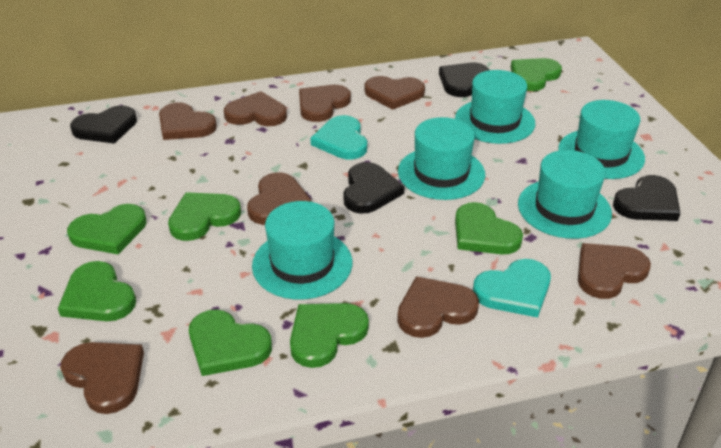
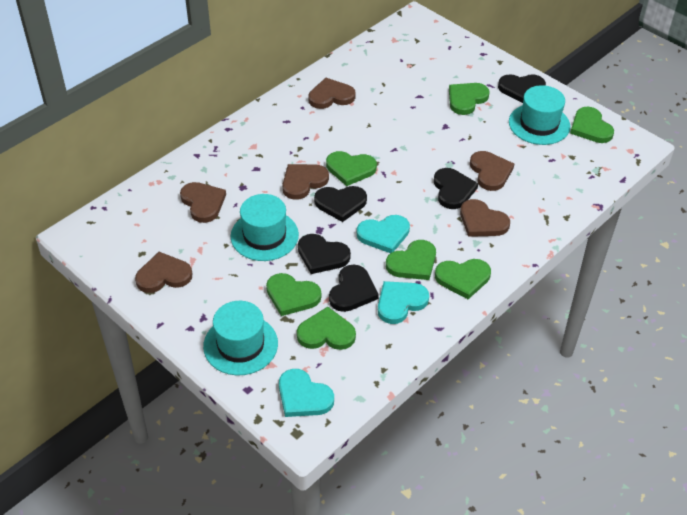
black heart: [70,105,137,144] [343,162,404,214] [439,63,489,97] [613,175,681,221] = 4 -> [298,234,351,274] [314,186,367,222] [329,264,379,312] [434,168,478,209] [498,74,546,103] = 5
brown heart: [60,342,144,414] [159,103,217,140] [224,91,287,126] [247,172,311,225] [299,85,351,122] [365,76,425,110] [397,276,479,338] [578,243,651,299] = 8 -> [135,252,192,293] [180,182,226,223] [282,164,329,200] [308,78,356,109] [460,199,510,237] [470,151,514,191] = 6
turquoise hat: [252,201,352,300] [398,117,485,200] [455,70,535,144] [518,150,612,239] [558,100,645,179] = 5 -> [203,301,278,375] [231,194,299,261] [509,85,570,145] = 3
turquoise heart: [310,115,367,159] [473,259,551,317] = 2 -> [279,369,334,417] [357,215,410,253] [378,281,429,324] = 3

